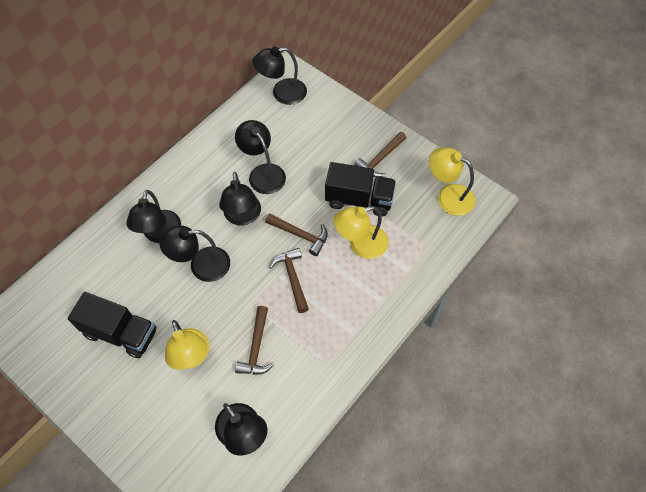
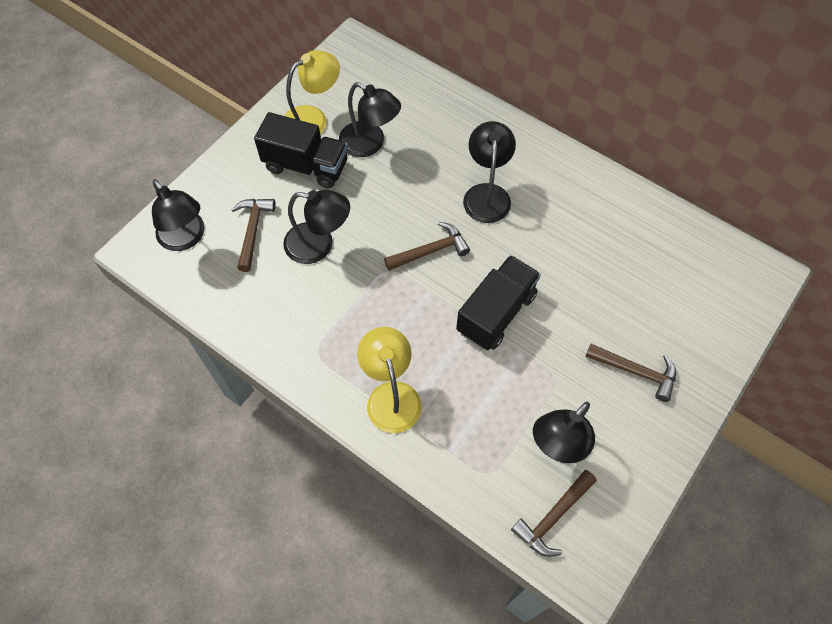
black lamp: [126,190,181,243] [159,225,230,282] [215,403,267,455] [219,172,261,225] [235,120,286,194] [253,47,307,105] = 6 -> [152,179,205,251] [283,190,350,264] [339,82,401,157] [463,121,516,223] [533,402,595,463] = 5
yellow lamp: [165,320,209,370] [334,206,389,259] [429,148,475,216] = 3 -> [284,50,340,134] [357,327,422,433] = 2

